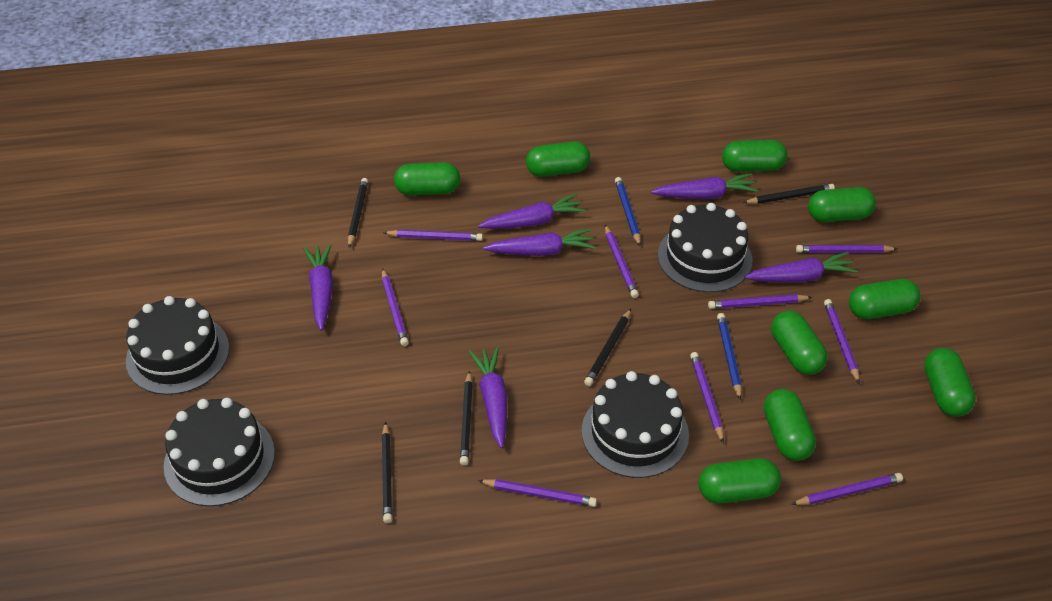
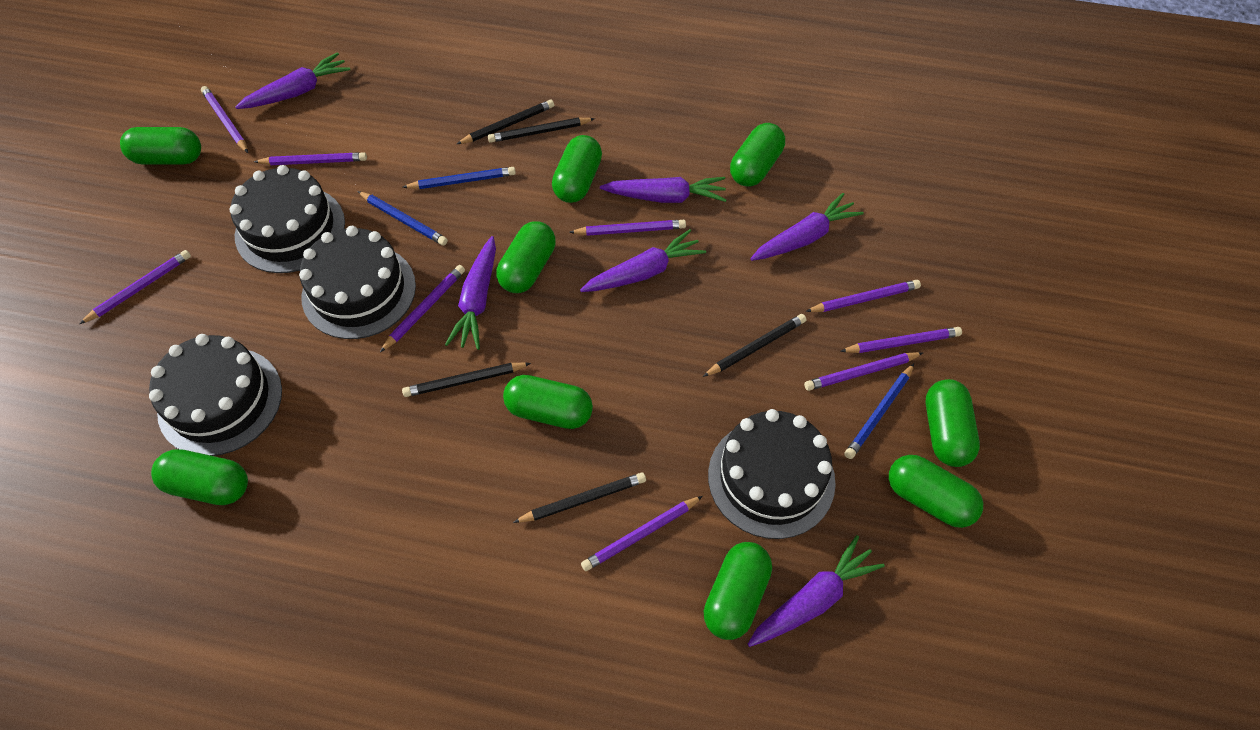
blue pencil: [615,177,641,246] [717,313,742,400] = 2 -> [357,191,448,246] [402,167,516,189] [844,364,914,459] = 3

